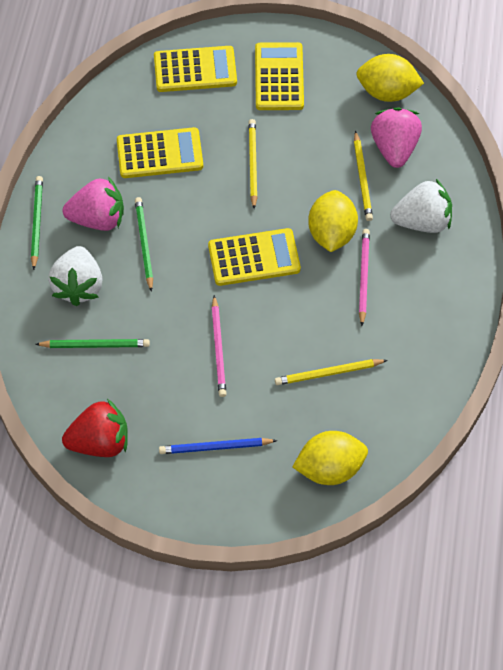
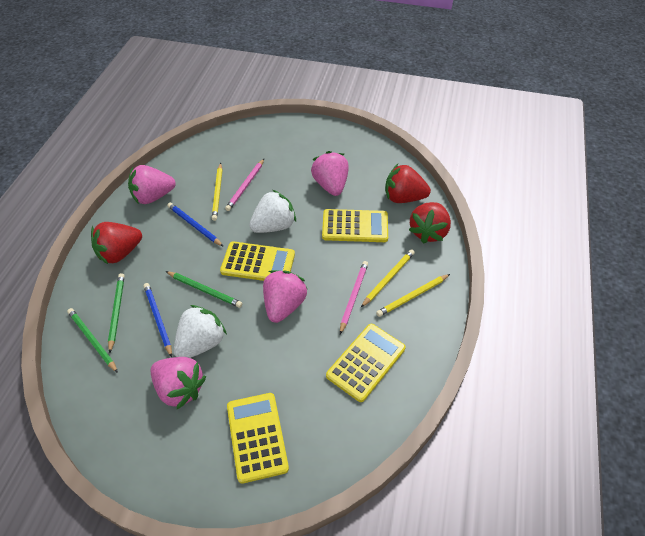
blue pencil: [159,438,277,454] = 1 -> [143,283,172,357] [167,203,224,247] = 2
pink strawberry: [63,177,124,231] [371,108,422,168] = 2 -> [128,165,176,204] [151,357,206,409] [263,270,307,323] [311,151,349,196] = 4
red strawberry: [62,399,128,457] = 1 -> [91,222,142,264] [385,164,431,203] [409,202,451,244] = 3
yellow lemon: [293,431,368,485] [308,190,358,252] [356,54,424,102] = 3 -> none = 0

